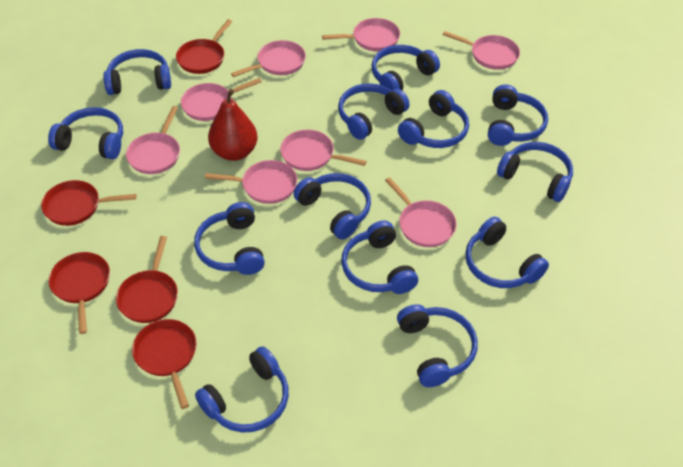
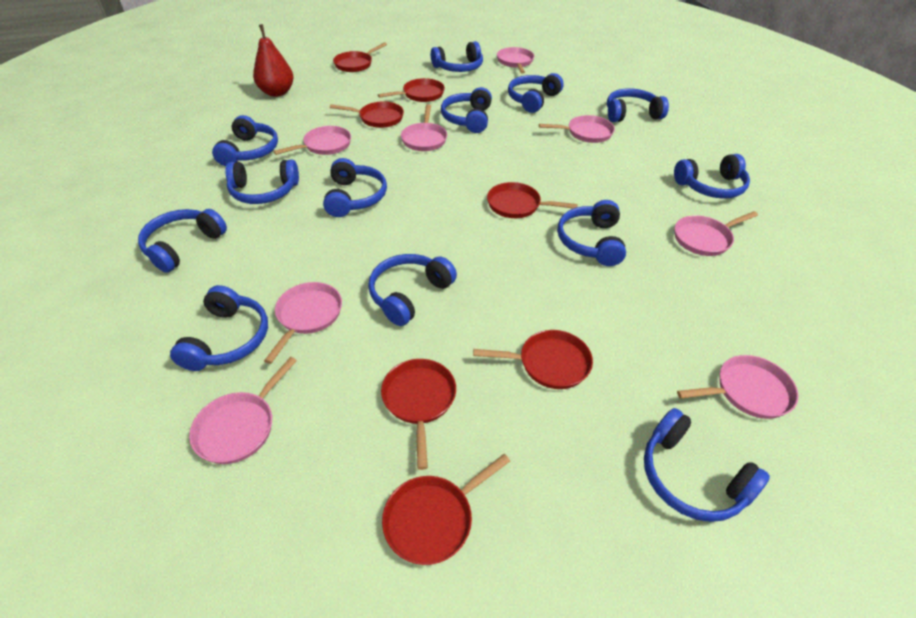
red pan: [41,180,136,226] [49,252,110,334] [116,236,178,323] [132,319,197,409] [176,19,232,74] = 5 -> [330,101,404,128] [333,42,387,72] [378,78,445,102] [381,359,456,470] [382,454,510,565] [473,330,593,389] [487,182,578,218] = 7

